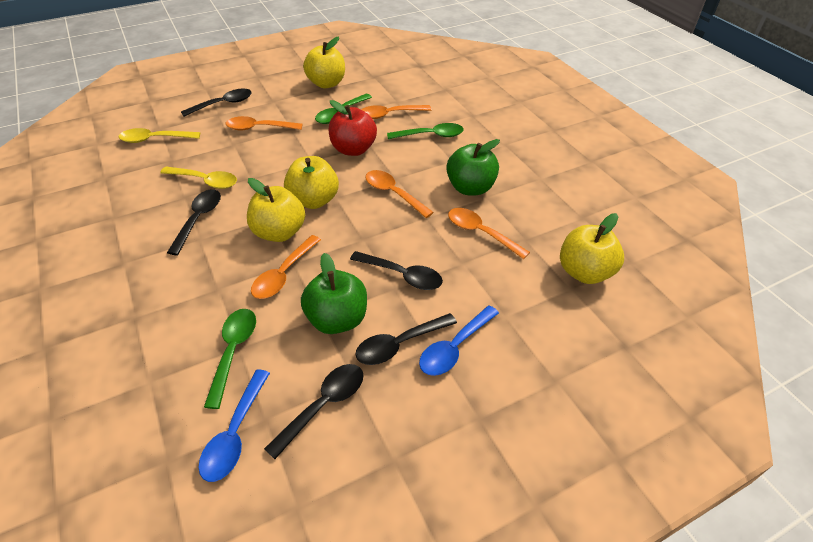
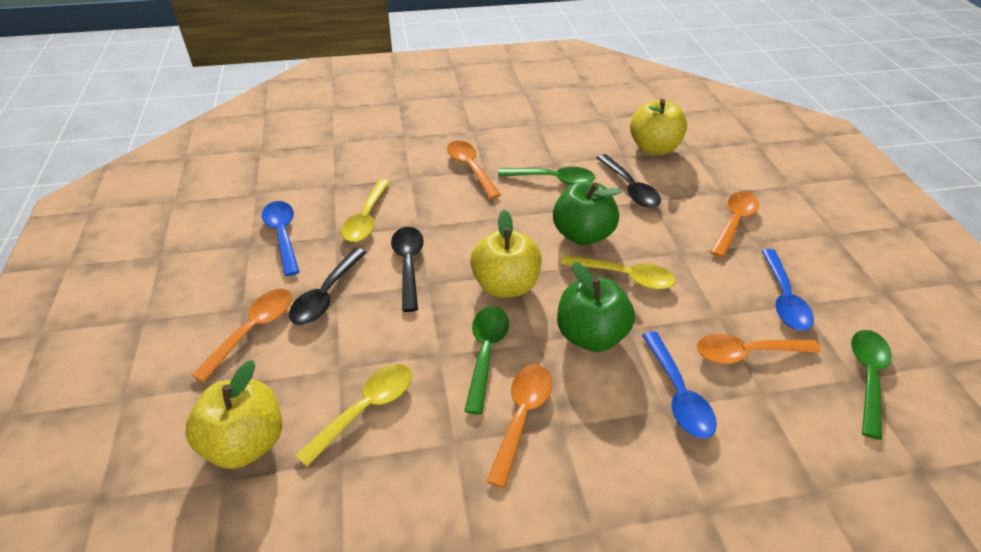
black spoon: [167,189,221,255] [181,89,252,117] [264,364,364,459] [350,251,443,290] [355,313,457,365] = 5 -> [289,248,367,325] [391,227,424,312] [597,154,661,208] = 3
blue spoon: [198,369,270,482] [419,305,499,376] = 2 -> [262,201,300,276] [642,332,717,438] [761,249,814,331] = 3
red apple: [329,100,377,156] = 1 -> none = 0
yellow apple: [247,178,305,242] [284,156,339,209] [303,37,345,88] [560,213,624,284] = 4 -> [185,360,282,469] [470,210,541,298] [630,99,687,155] = 3
yellow spoon: [119,128,200,143] [160,167,237,189] = 2 -> [296,364,412,467] [341,179,390,242] [561,255,676,290] = 3

